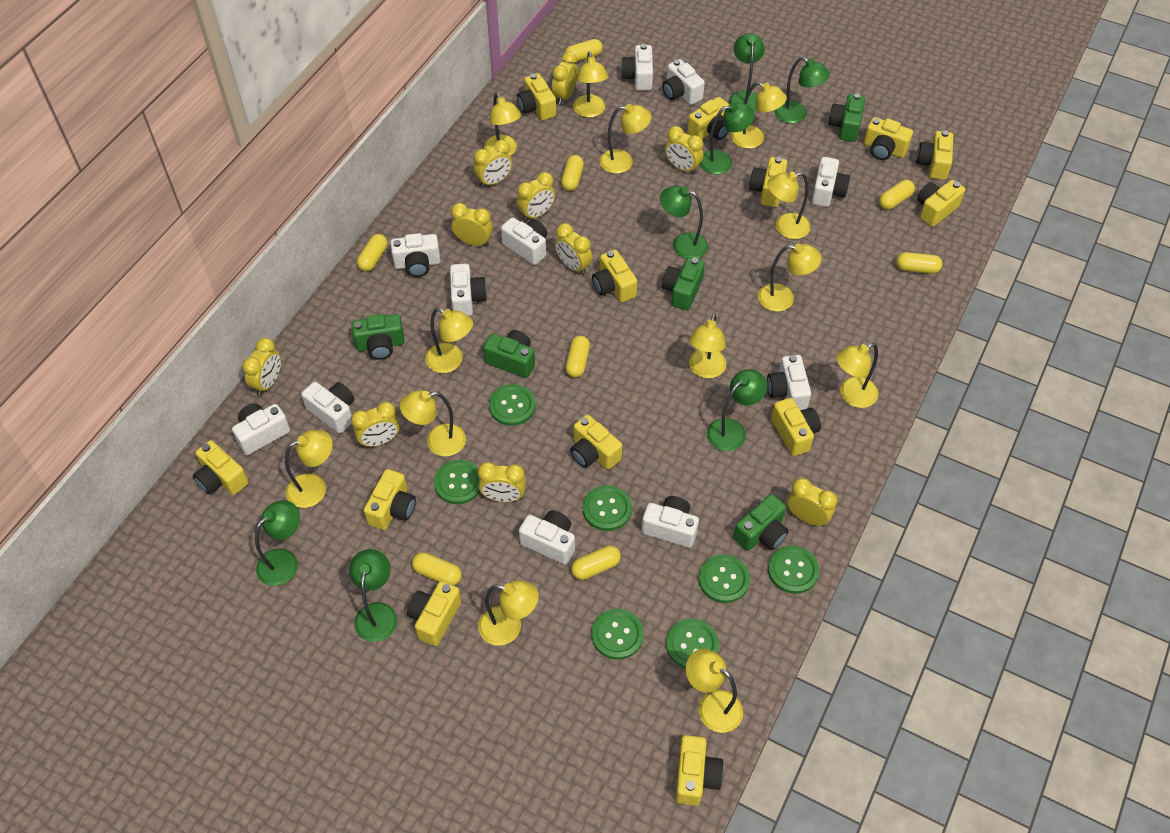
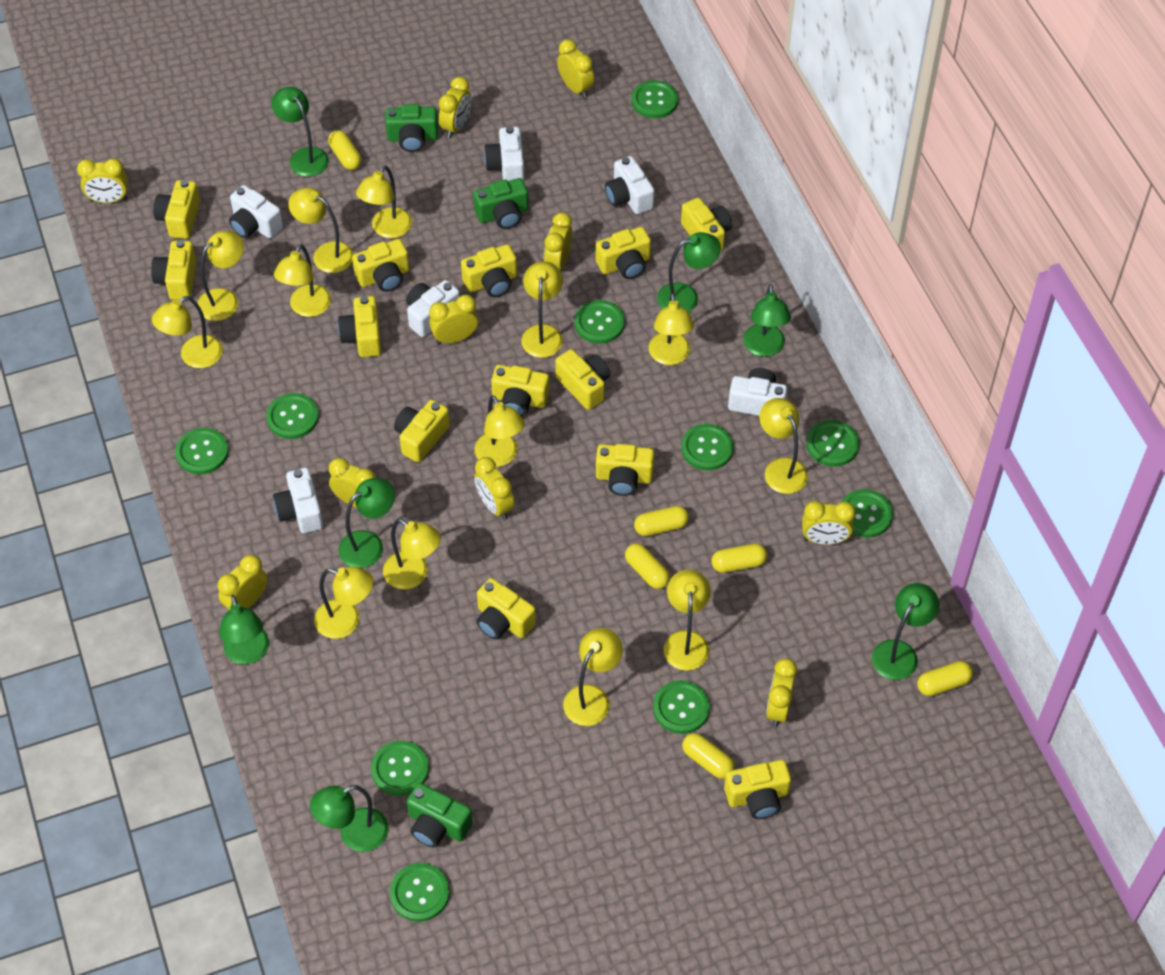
green button: [434,460,480,504] [489,384,536,426] [583,485,632,531] [591,609,644,660] [666,618,719,669] [699,554,750,603] [768,546,819,594] = 7 -> [175,428,229,474] [266,393,319,439] [371,741,429,796] [390,863,450,922] [574,300,625,344] [631,80,678,118] [653,680,710,734] [681,424,734,470] [807,420,859,467] [842,489,893,538] = 10
green camera: [351,314,405,360] [483,330,535,378] [662,257,705,310] [734,494,789,551] [828,93,866,142] = 5 -> [385,104,438,152] [407,783,473,848] [473,178,528,229] = 3
white camera: [232,403,290,455] [301,382,354,433] [391,233,441,277] [450,264,487,316] [501,217,547,265] [519,510,575,564] [621,44,653,90] [642,496,699,548] [662,59,705,105] [767,355,811,410] [811,157,850,207] = 11 -> [229,185,283,238] [273,468,323,533] [406,280,460,337] [484,126,524,182] [605,156,654,214] [728,368,787,416] = 6
yellow capsule: [357,234,387,271] [412,552,462,586] [561,155,584,191] [565,39,603,61] [565,336,590,378] [571,546,621,580] [879,180,915,210] [896,252,942,274] = 8 -> [328,130,362,170] [625,544,670,589] [634,506,689,536] [682,733,735,779] [711,544,767,573] [917,661,973,696] = 6

